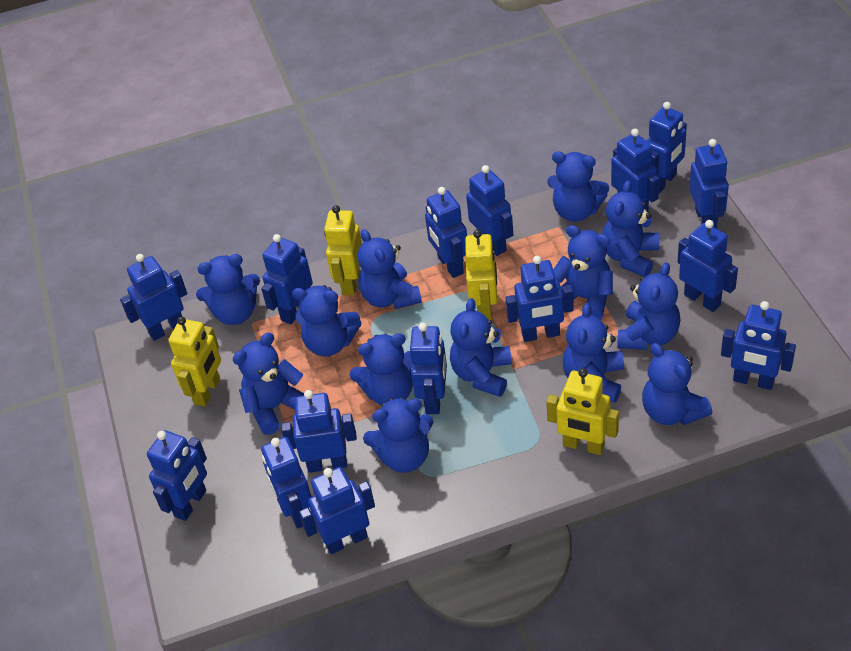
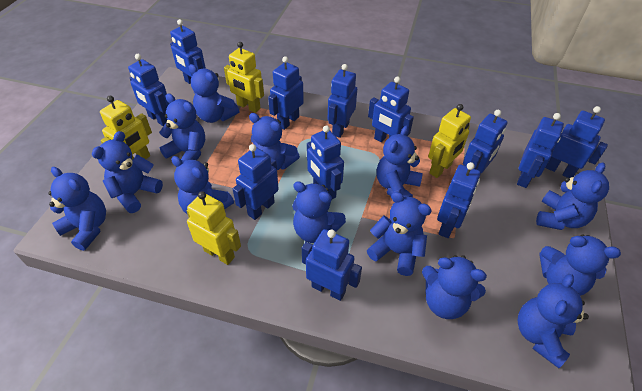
blue robot: [120,254,187,341] [147,430,207,521] [261,234,313,324] [261,437,312,529] [281,390,357,473] [299,467,375,554] [410,323,447,414] [425,187,467,278] [466,165,513,256] [506,256,574,342] [611,129,659,212] [646,102,687,193] [678,220,738,312] [689,139,729,229] [721,301,796,390] = 15 -> [128,54,170,126] [170,19,206,84] [233,144,279,220] [268,56,304,130] [302,229,362,301] [307,125,344,199] [328,64,357,138] [368,77,414,142] [437,162,481,238] [463,110,507,173] [517,113,564,188] [545,106,608,178] = 12

